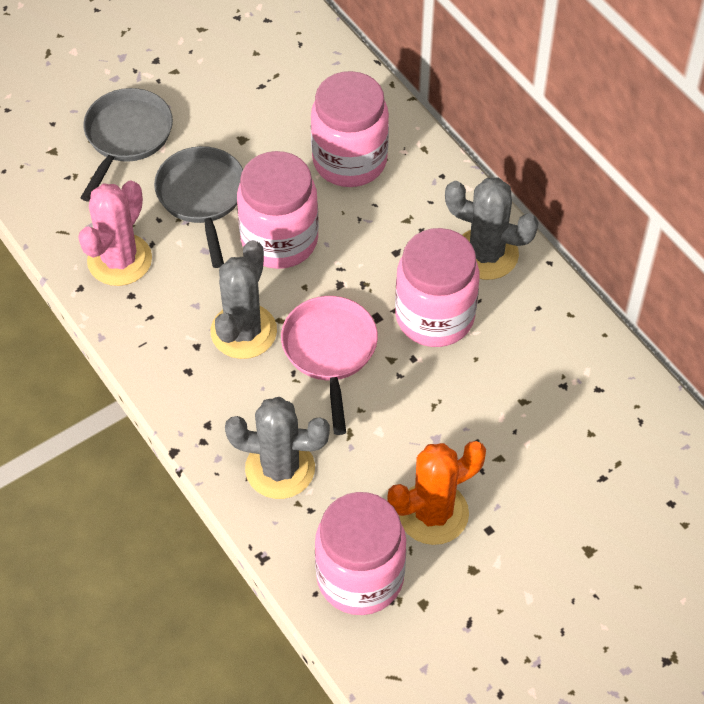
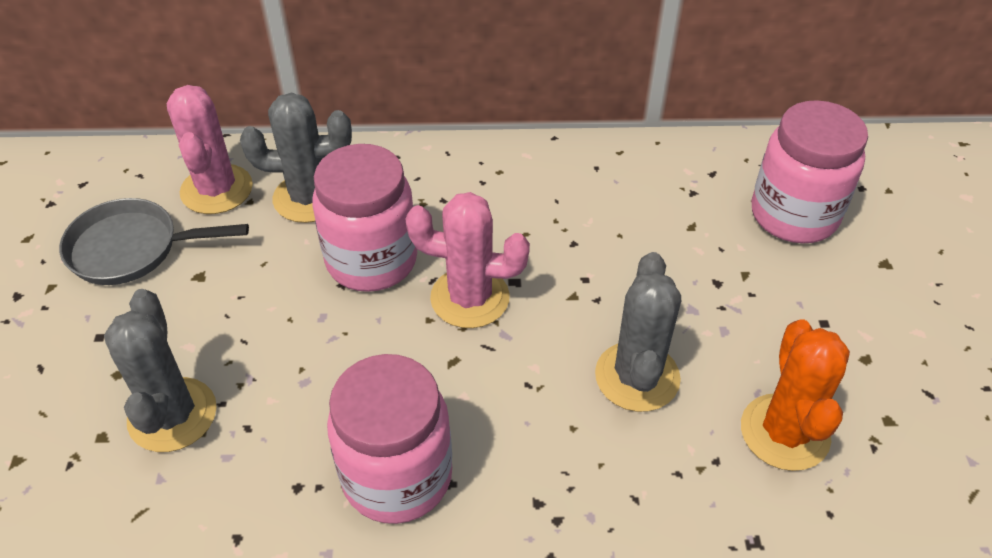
grey pan: [80,88,173,202] [154,146,243,268] = 2 -> [59,198,249,285] = 1
pink cactus: [78,180,152,286] = 1 -> [167,85,253,214] [406,192,530,328] = 2
pink jar: [237,151,319,269] [311,71,389,187] [315,492,406,615] [395,228,480,347] = 4 -> [312,144,417,292] [327,354,452,524] [752,100,868,243] = 3
pink pan: [281,296,378,435] = 1 -> none = 0

